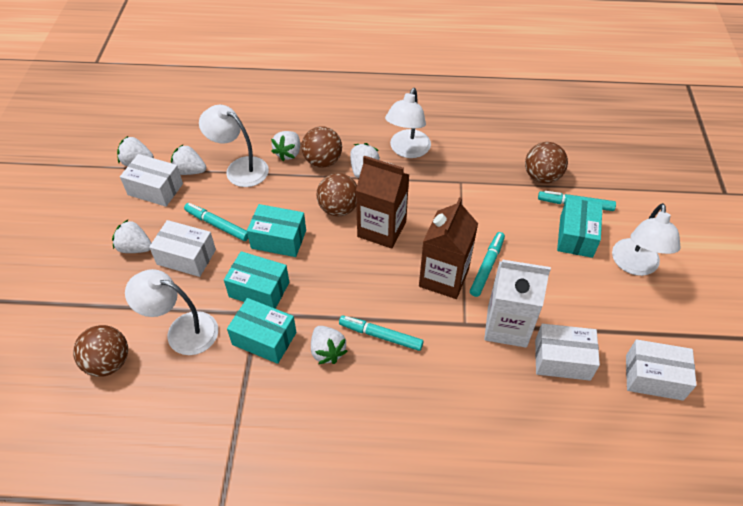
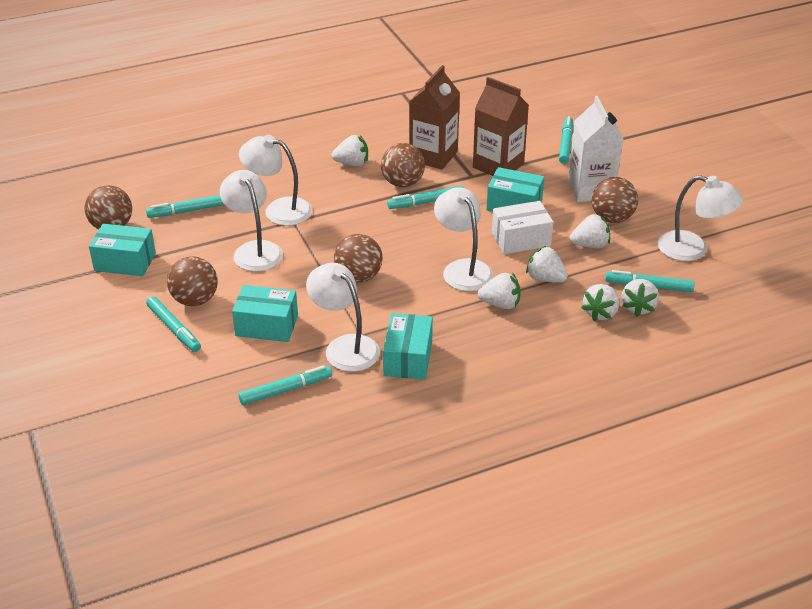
brown ball: [73,325,128,377] [301,126,342,168] [316,173,357,217] [525,142,568,184] = 4 -> [85,185,132,229] [167,256,218,306] [334,234,383,283] [381,143,425,187] [592,177,638,223] = 5
turquoise marker: [184,203,248,241] [339,316,424,351] [470,232,505,297] [538,191,616,211] = 4 -> [146,195,225,218] [146,296,201,352] [238,365,332,405] [387,185,464,209] [559,116,573,164] [605,270,695,292] = 6
white box: [120,154,183,207] [149,220,216,277] [535,324,600,381] [626,339,696,401] = 4 -> [492,201,554,254] = 1
white lamp: [125,269,218,355] [199,105,269,187] [385,88,431,158] [612,203,681,276] = 4 -> [220,170,283,272] [239,135,312,226] [306,263,380,372] [434,187,493,291] [657,175,743,261] = 5

